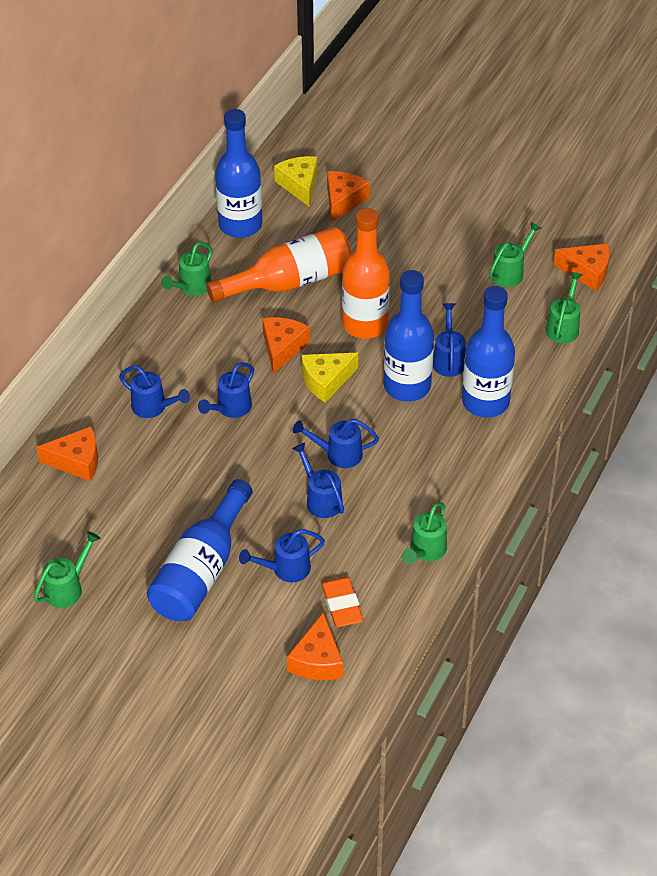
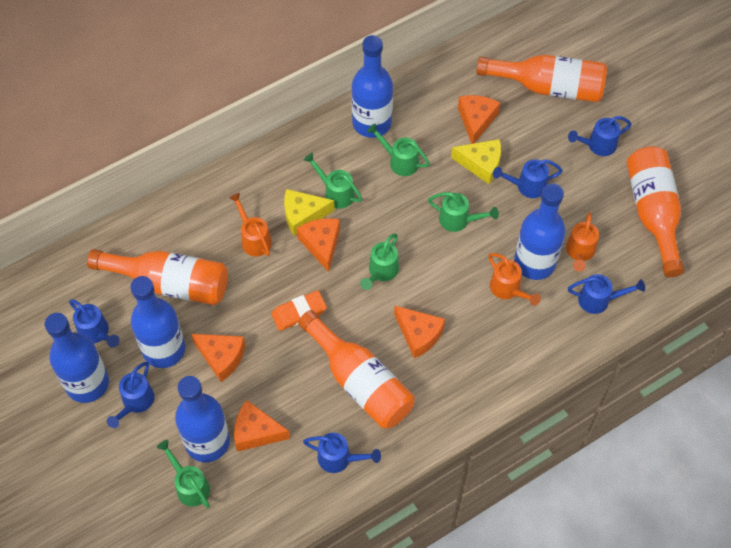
blue bottle: [147,479,253,621] [215,109,262,238] [384,270,434,402] [462,286,515,418] = 4 -> [45,313,109,403] [130,276,186,368] [175,376,230,463] [351,35,393,138] [514,183,566,280] = 5
orange bottle: [206,227,352,303] [342,208,390,339] = 2 -> [87,249,228,305] [298,310,414,428] [476,55,607,102] [626,146,684,277] = 4
orange watering can: none = 0 -> [229,193,272,256] [488,253,541,306] [566,212,599,272] = 3

